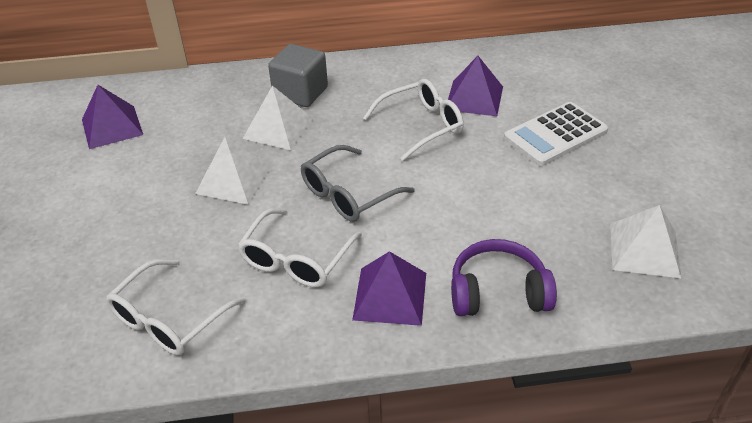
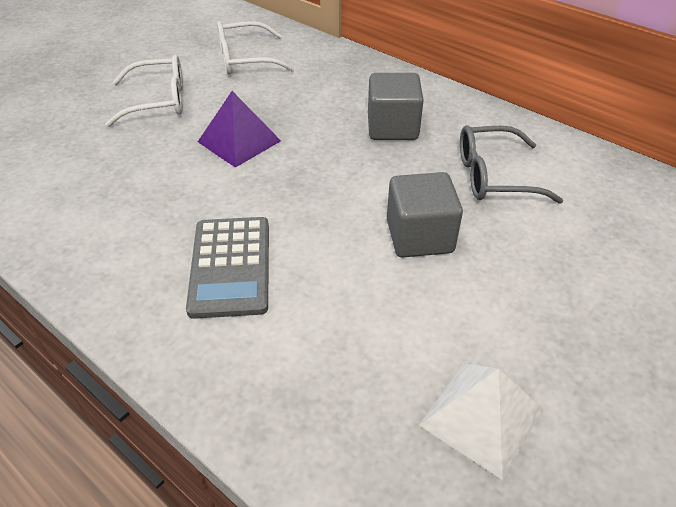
grey calculator: none = 0 -> [186,217,269,319] = 1
grey cube: [268,44,328,107] = 1 -> [368,73,424,140] [387,172,463,258] = 2
purple headphones: [451,239,557,316] = 1 -> none = 0
purple pyramid: [82,85,143,149] [352,251,426,326] [448,56,503,116] = 3 -> [198,91,281,168] = 1
white calculator: [504,102,608,166] = 1 -> none = 0
white glasses: [106,259,246,355] [237,208,362,287] [363,79,464,161] = 3 -> [105,55,183,127] [217,21,295,75] = 2
white pyramid: [195,137,272,205] [243,86,314,150] [610,205,681,278] = 3 -> [419,363,543,480] = 1

